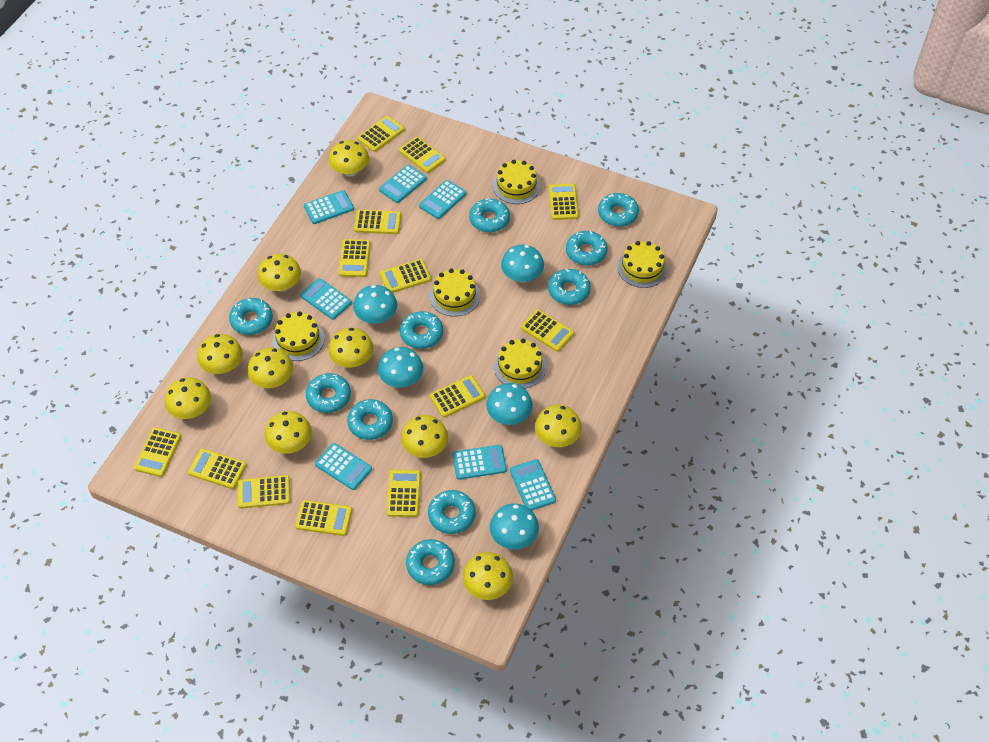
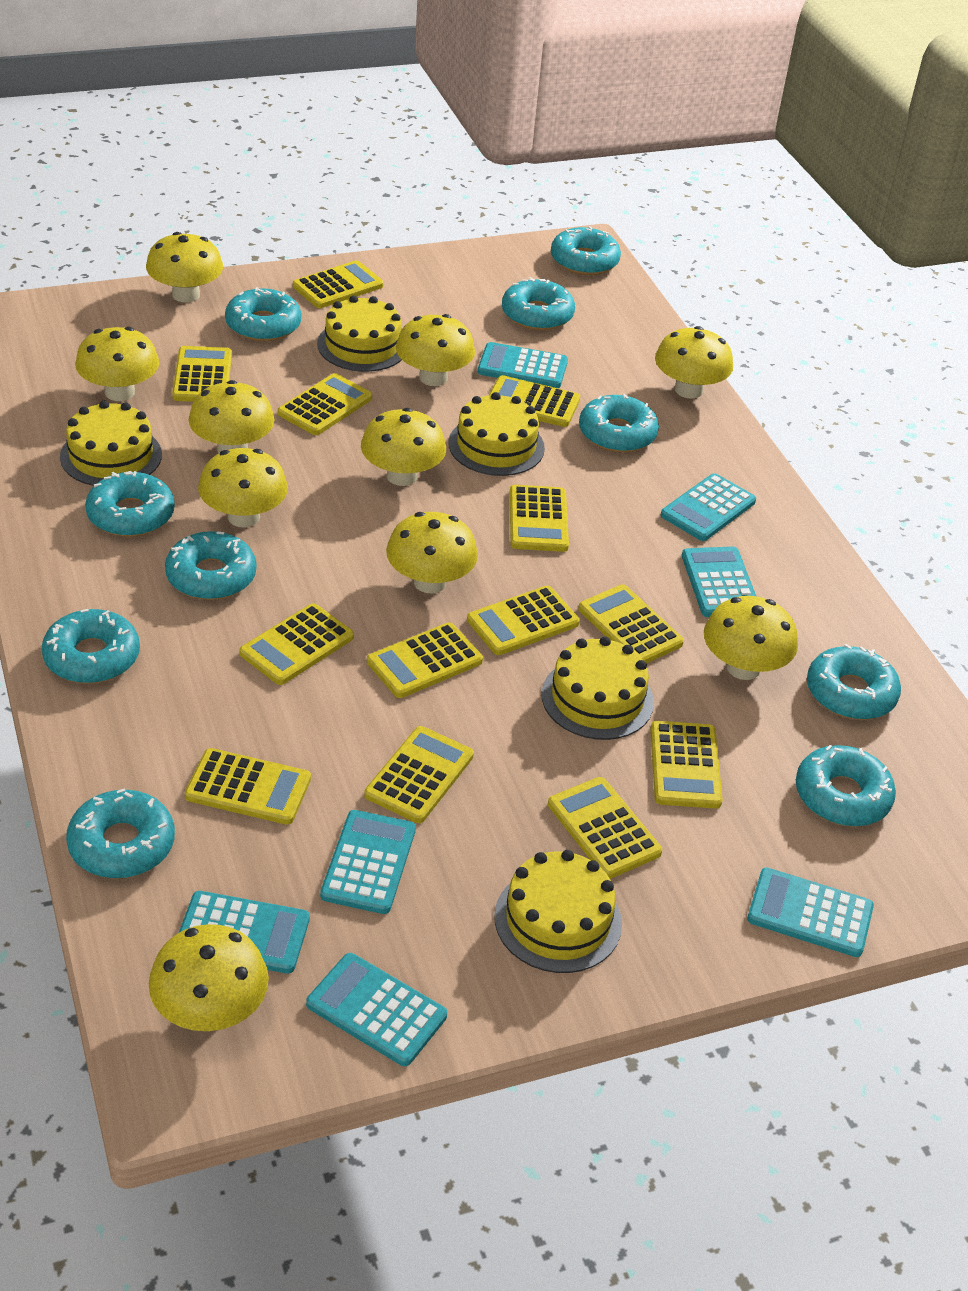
turquoise mushroom: [353,285,397,323] [378,347,423,387] [486,383,533,425] [490,503,539,550] [501,245,544,283] = 5 -> none = 0

